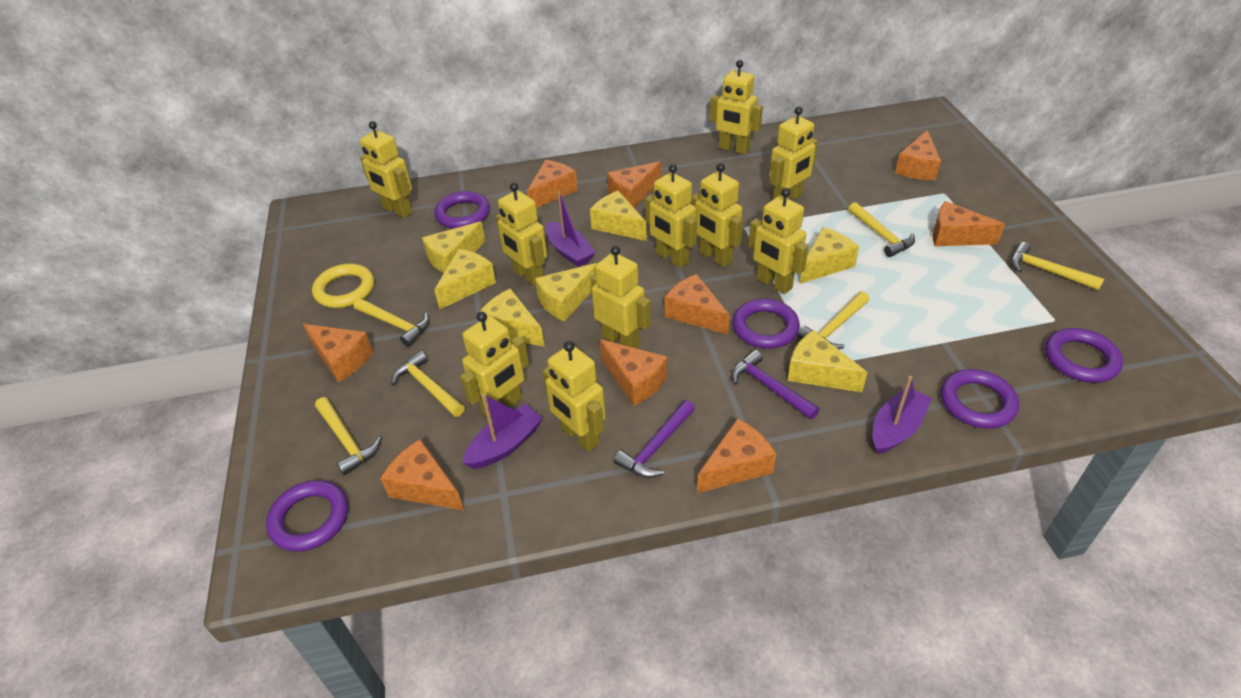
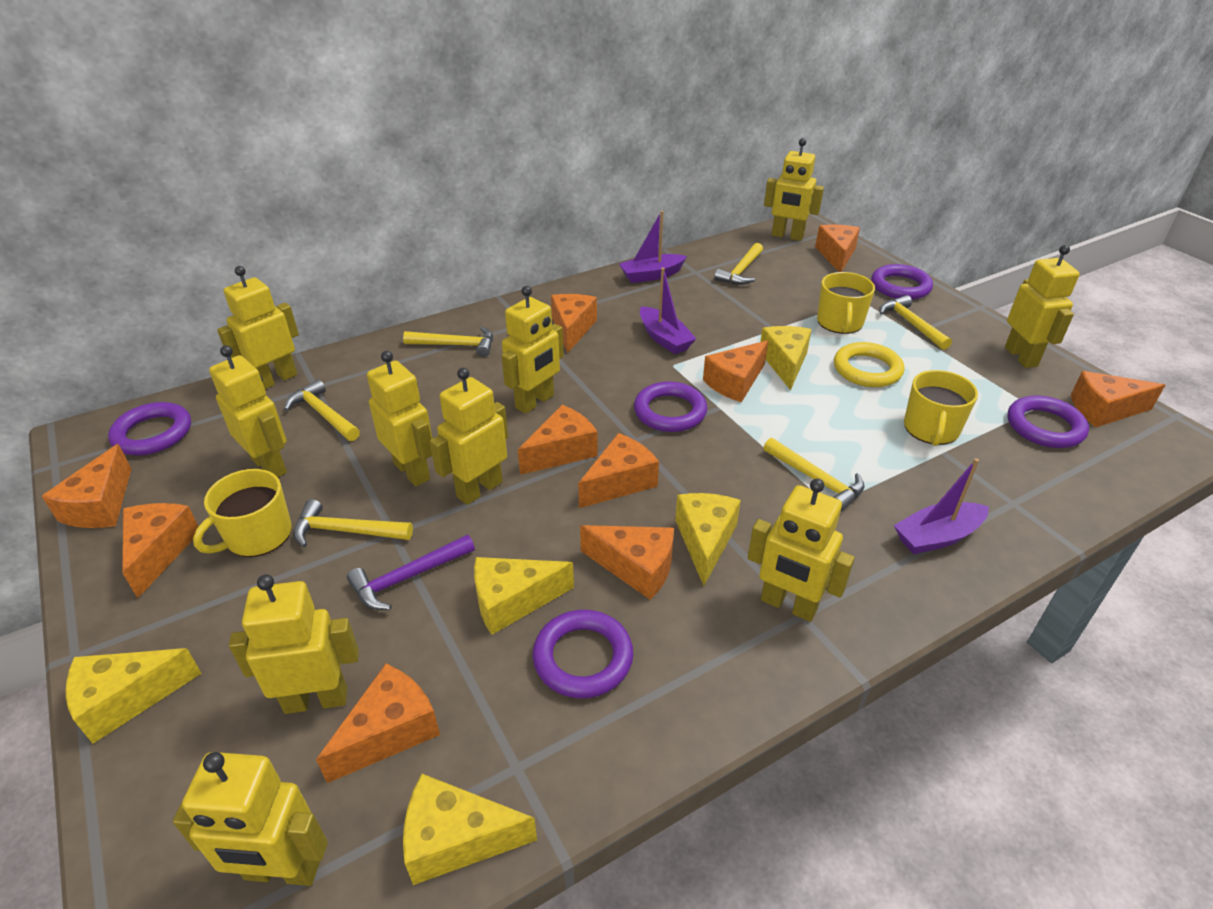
orange cheese: [303,324,373,382] [380,439,464,510] [527,160,578,208] [600,339,667,406] [607,161,661,208] [665,274,730,335] [697,418,776,493] [895,130,941,180] [933,201,1005,246] = 9 -> [42,444,132,528] [122,503,198,598] [316,664,440,783] [518,405,598,475] [551,294,597,353] [578,433,659,508] [580,525,674,600] [703,340,768,402] [815,225,860,272] [1071,371,1165,427] = 10
purple hammer: [614,400,695,478] [731,350,820,420] = 2 -> [347,535,475,610] = 1
yellow cheese: [422,221,485,273] [434,249,496,309] [480,288,545,347] [535,263,597,322] [590,191,647,241] [787,330,868,392] [799,227,859,284] = 7 -> [66,648,202,744] [403,774,537,885] [474,557,574,635] [675,493,741,586] [760,326,812,390] = 5
yellow mug: none = 0 -> [193,469,292,557] [817,272,875,334] [904,370,978,446] = 3

